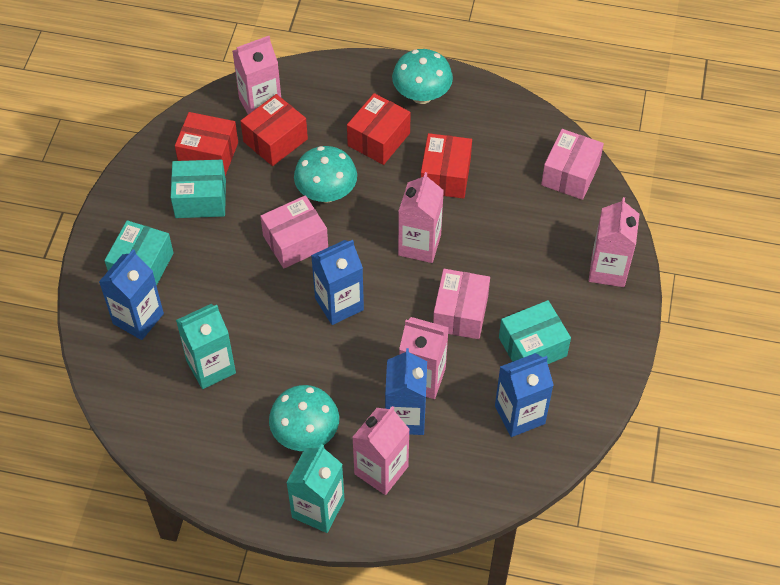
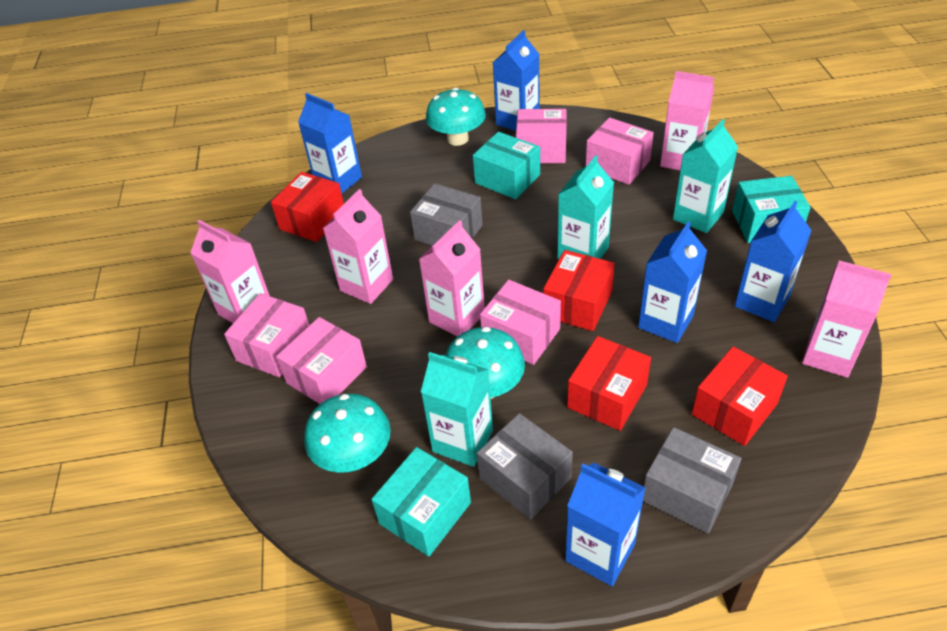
blue carton: [99,249,164,340] [311,240,364,325] [385,348,427,435] [495,353,554,437] = 4 -> [298,93,362,193] [493,30,539,131] [565,463,646,586] [638,222,707,343] [735,201,812,322] = 5
grey box: none = 0 -> [410,183,483,246] [477,413,573,520] [643,427,741,534] = 3
pink box: [260,195,328,269] [433,269,490,339] [541,129,604,200] = 3 -> [224,293,309,377] [276,317,367,404] [480,280,561,365] [516,109,567,163] [586,117,654,185] = 5
turquoise carton: [176,304,236,389] [286,444,345,533] = 2 -> [421,352,493,467] [557,155,614,259] [673,119,738,233] = 3

